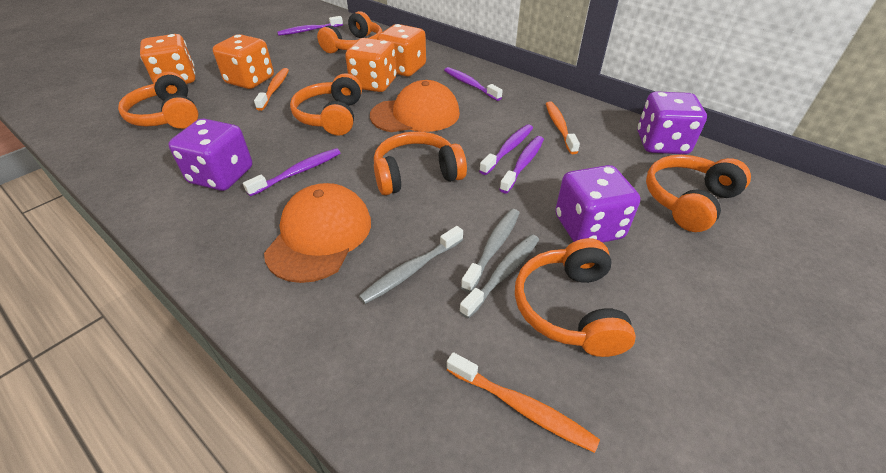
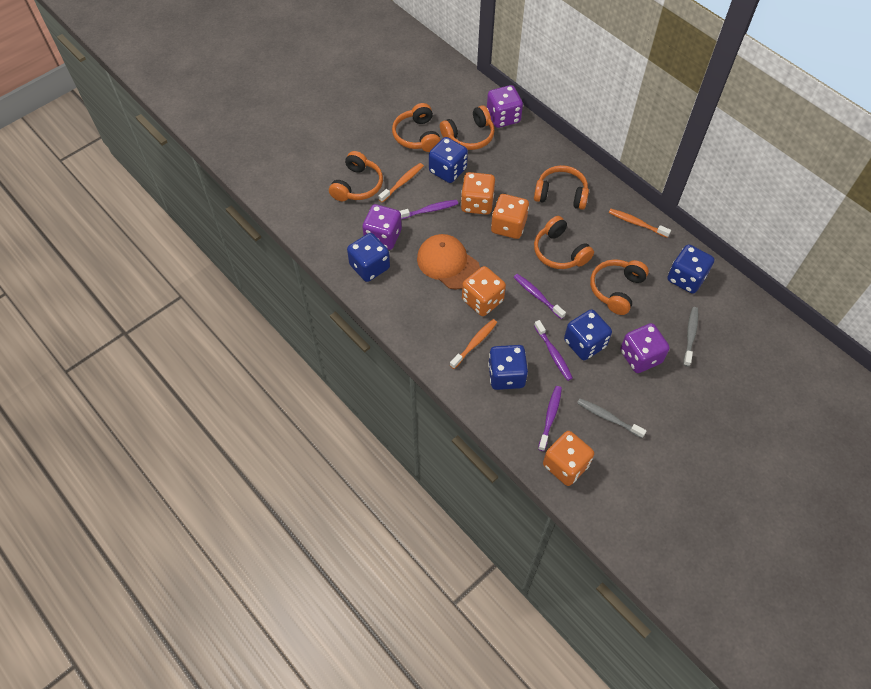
blue dice: none = 0 -> [347,233,390,282] [429,137,468,183] [488,345,528,390] [564,309,612,360] [667,244,715,294] = 5
grey toothbrush: [359,226,463,304] [459,234,539,318] [461,209,520,293] = 3 -> [577,398,647,438] [683,307,698,366] = 2
orange cap: [264,183,371,283] [370,80,460,132] = 2 -> [417,234,480,289] = 1
purple toothbrush: [243,148,340,197] [277,16,343,36] [444,67,503,101] [479,124,533,175] [499,136,544,193] = 5 -> [400,200,458,219] [514,274,566,319] [534,320,573,381] [538,386,562,451] = 4

